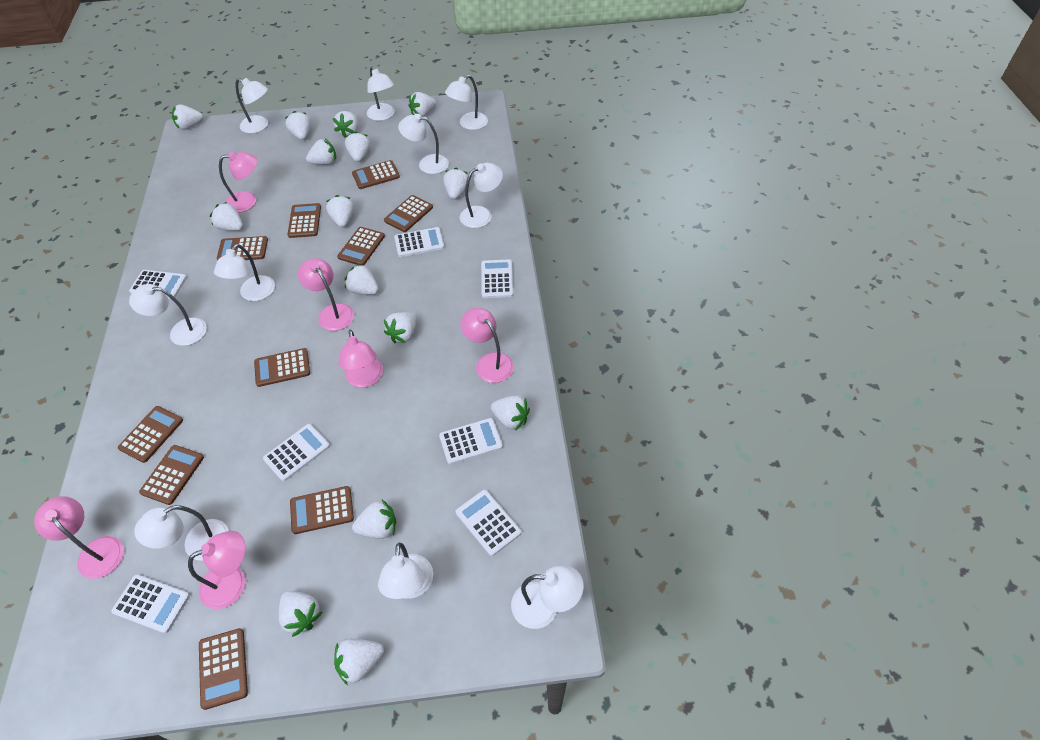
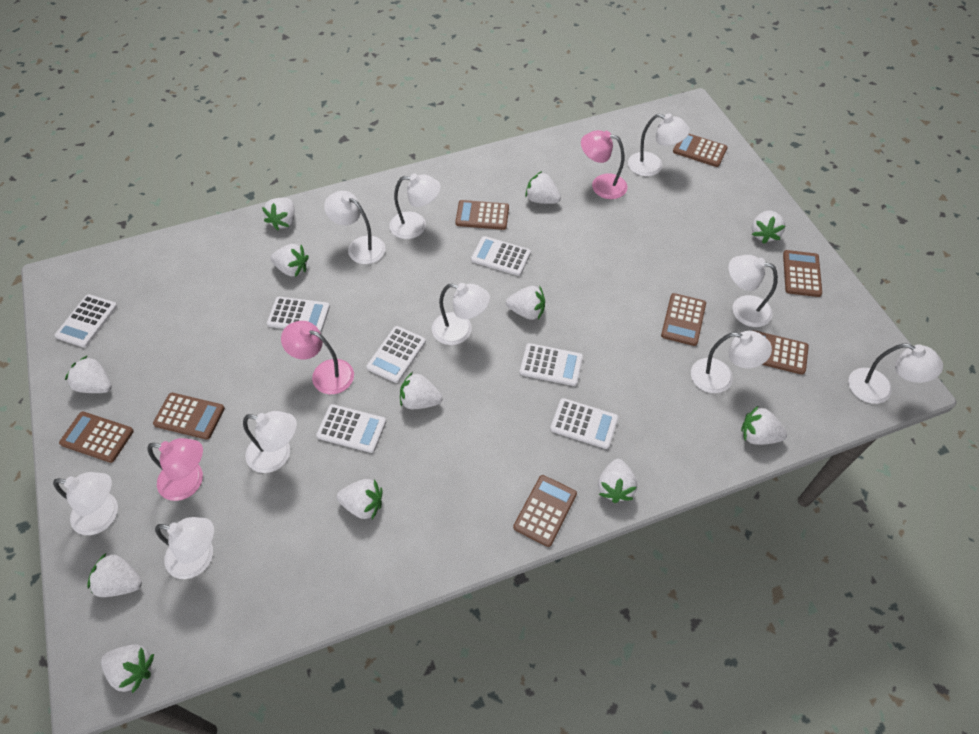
brown calculator: [118,406,183,463] [139,445,204,505] [199,628,248,710] [217,236,268,260] [254,348,310,387] [288,203,321,238] [290,486,354,534] [337,227,385,266] [352,160,400,189] [384,195,433,232] = 10 -> [59,412,134,463] [153,393,225,439] [455,200,509,230] [513,475,577,547] [661,293,706,346] [673,134,728,167] [752,330,809,375] [783,250,822,297] = 8
pink lamp: [34,496,124,579] [188,531,245,609] [219,151,257,213] [298,258,354,331] [339,330,383,388] [460,308,514,383] = 6 -> [148,438,203,501] [281,321,354,394] [581,130,627,199] = 3
white strawberry: [172,104,203,130] [210,202,243,231] [279,591,322,637] [285,111,311,140] [306,139,336,165] [326,195,354,227] [333,111,358,138] [334,639,384,685] [345,132,370,162] [345,264,379,295] [352,500,396,539] [384,312,416,343] [409,92,436,117] [443,168,470,199] [491,396,530,431] = 15 -> [65,355,112,393] [87,553,142,597] [101,644,154,693] [262,198,295,230] [271,244,309,277] [337,479,383,519] [400,372,443,409] [506,286,545,320] [525,171,561,204] [598,459,637,503] [741,406,787,445] [752,211,785,244] = 12

